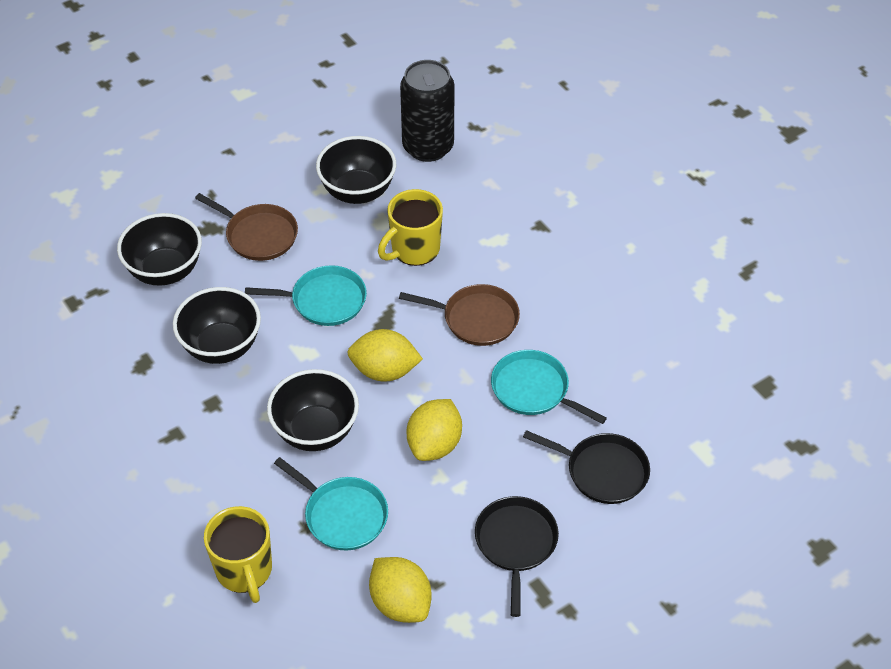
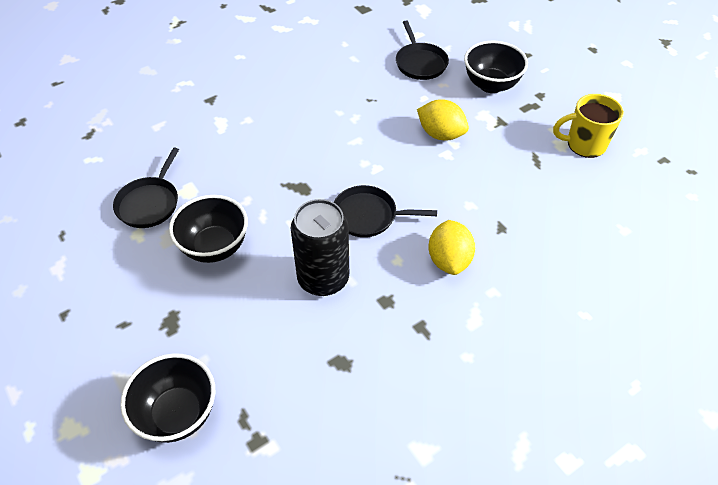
black bowl: [117,213,202,286] [173,287,261,364] [267,369,359,451] [316,136,396,204] = 4 -> [120,353,215,443] [169,195,248,263] [464,41,528,93] = 3
black pan: [475,496,559,617] [523,430,650,504] = 2 -> [113,148,179,228] [334,185,437,237] [396,20,449,80] = 3
brown pan: [195,193,298,261] [399,284,520,346] = 2 -> none = 0
turquoise pan: [245,265,367,326] [274,457,388,551] [491,350,607,424] = 3 -> none = 0
yellow lemon: [347,329,423,382] [369,557,431,623] [407,399,462,461] = 3 -> [417,99,469,141] [428,220,475,275] = 2
yellow mug: [204,506,272,603] [378,189,443,266] = 2 -> [553,94,624,158] = 1

